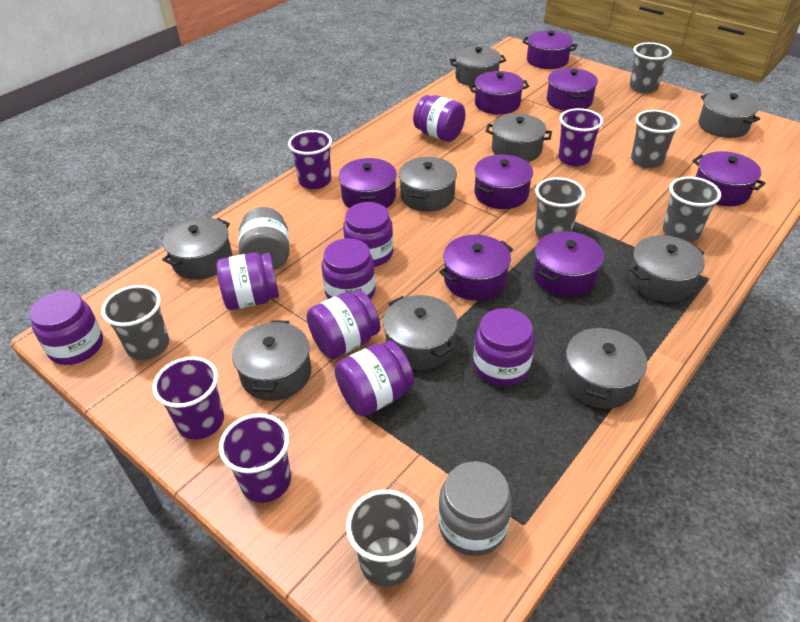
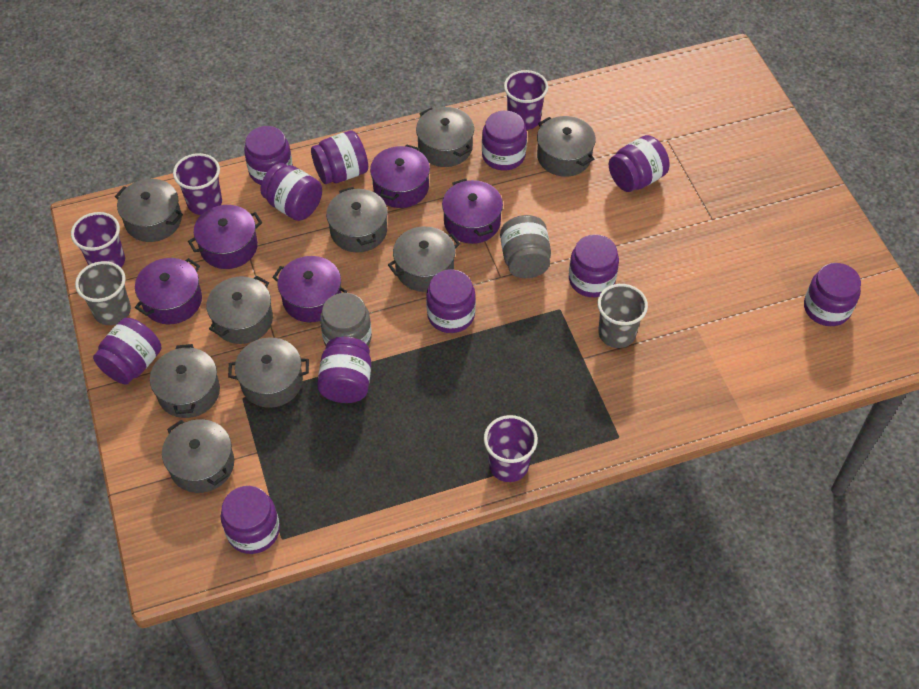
grey cup: [101,285,169,360] [346,489,424,587] [535,177,585,238] [630,42,672,93] [631,110,680,168] [663,177,721,242] = 6 -> [75,261,131,325] [597,284,648,348] = 2
purple jar: [30,291,103,365] [216,252,279,310] [307,290,380,359] [322,238,376,299] [335,341,414,416] [343,202,393,267] [413,95,466,142] [473,308,535,386] = 8 -> [93,318,161,385] [221,486,280,554] [244,126,293,185] [260,163,322,221] [311,130,368,184] [317,337,371,403] [426,269,476,333] [482,110,527,171] [569,234,619,297] [609,135,670,192] [804,263,861,326] = 11
purple pot: [338,158,397,208] [439,235,513,301] [469,71,529,115] [474,154,533,209] [522,30,578,69] [533,231,604,297] [547,68,598,111] [693,151,766,206] = 8 -> [135,258,202,324] [188,205,262,269] [272,256,348,322] [370,144,430,208] [442,179,503,244] = 5

